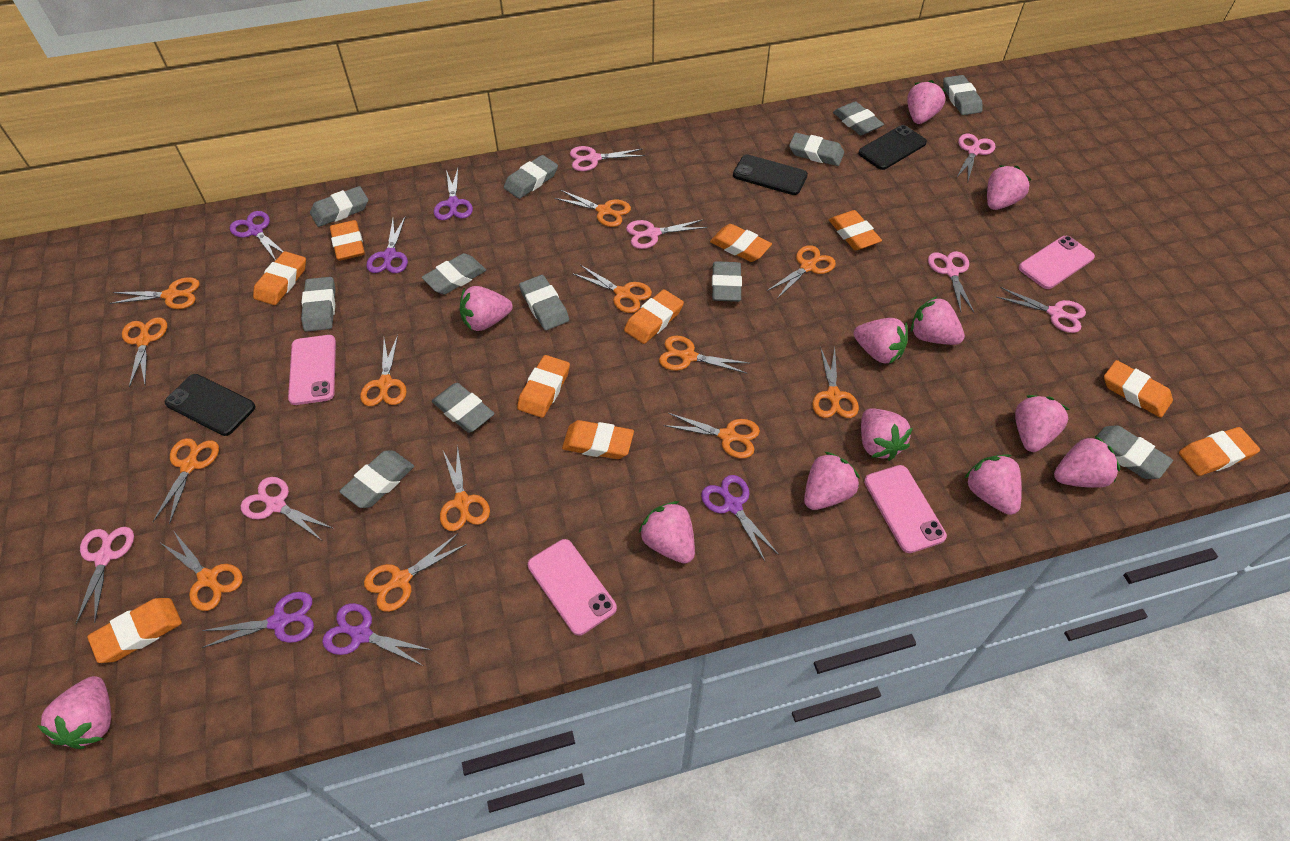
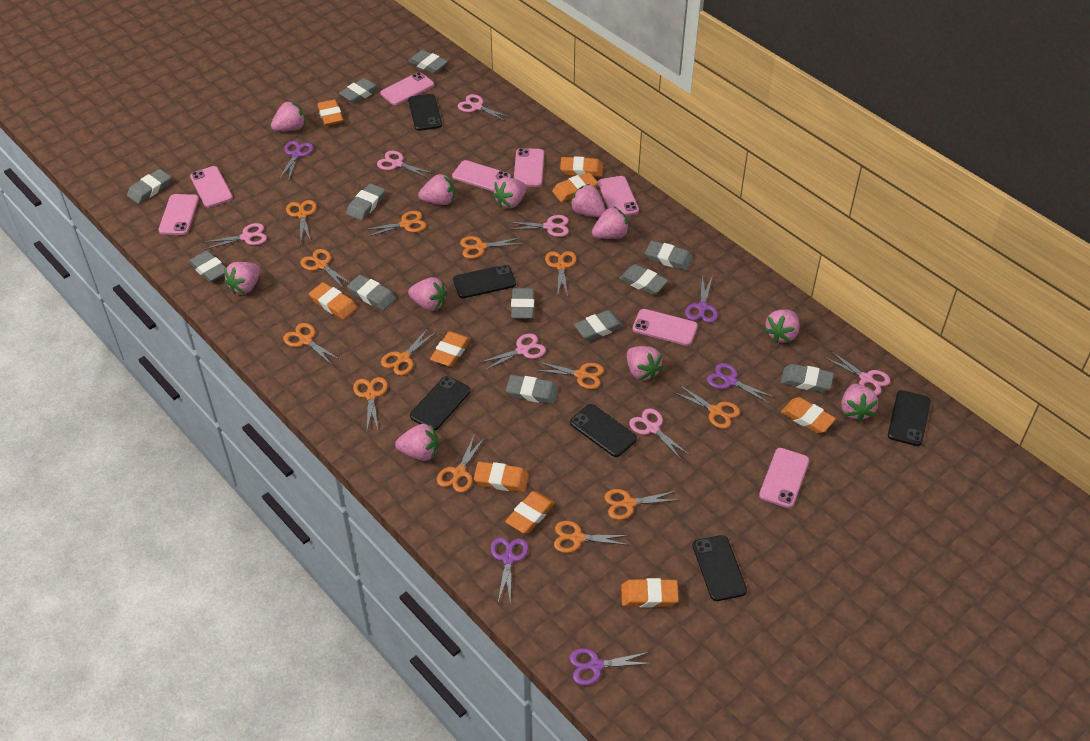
black phone: [165,374,256,436] [733,154,808,195] [858,125,927,170] = 3 -> [408,94,442,131] [410,376,471,430] [453,265,516,298] [570,404,637,457] [693,535,747,601] [888,390,931,446] = 6
orange eraser: [87,598,182,663] [253,251,306,305] [330,220,365,261] [517,355,570,418] [562,420,634,459] [624,289,684,344] [710,224,772,262] [829,210,882,250] [1104,360,1173,418] [1179,427,1260,476] = 10 -> [309,282,357,320] [317,99,343,126] [430,331,471,367] [473,462,529,492] [505,491,555,534] [552,172,598,202] [560,156,603,177] [621,578,679,607] [781,397,836,434] = 9
pink phone: [288,335,336,405] [528,539,617,636] [864,465,947,553] [1019,236,1095,289] = 4 -> [158,194,199,235] [190,166,233,208] [380,72,434,105] [452,160,511,192] [514,148,544,187] [598,176,639,216] [632,309,698,346] [759,448,809,508] = 8
pink strawberry: [38,676,111,749] [460,286,513,331] [639,501,695,564] [804,452,860,510] [854,318,908,364] [861,408,912,461] [907,80,946,124] [911,296,965,345] [965,454,1022,515] [987,165,1031,210] [1015,395,1069,452] [1054,436,1120,488] = 12 -> [224,262,261,294] [271,101,306,131] [395,424,438,461] [408,277,447,311] [418,174,455,205] [493,177,527,208] [570,184,605,217] [592,207,629,239] [627,346,663,381] [764,309,800,343] [841,384,878,422] = 11
purple scissors: [201,592,314,648] [230,211,284,261] [322,603,431,666] [366,216,408,273] [434,169,473,220] [701,475,779,561] = 6 -> [279,141,313,181] [490,537,528,604] [569,648,652,686] [685,276,718,323] [707,363,775,404] = 5

